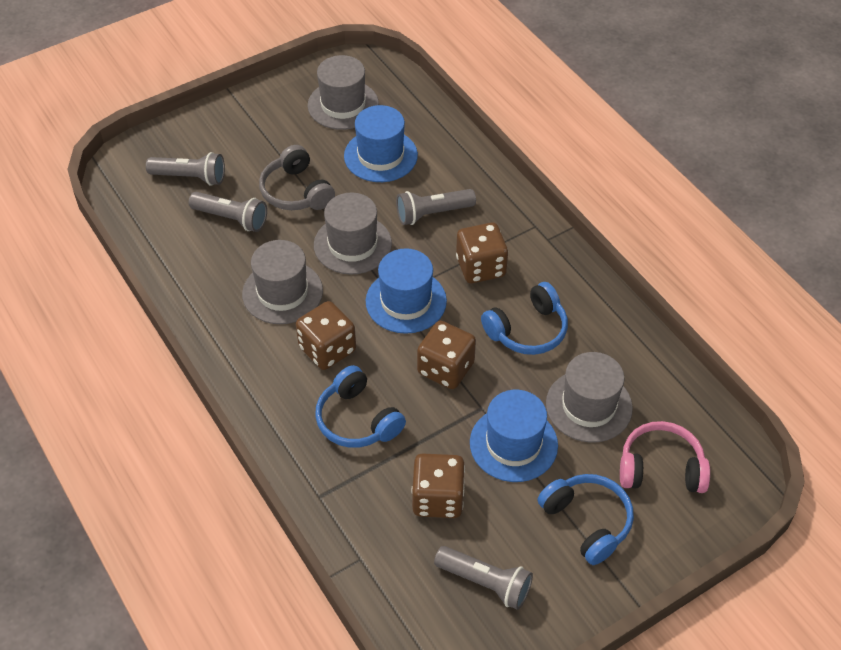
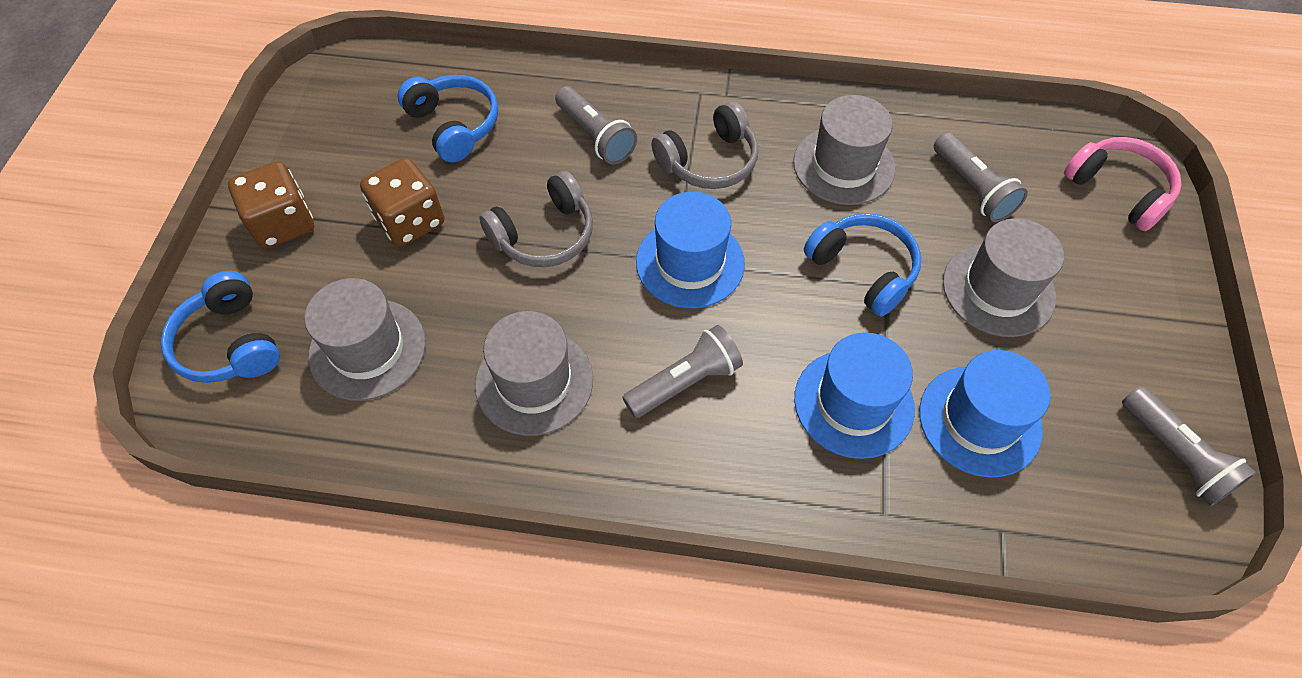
brown dice: [296,301,356,370] [411,453,465,518] [417,321,476,389] [456,222,508,283] = 4 -> [228,161,314,249] [360,158,444,247] = 2
grey headphones: [259,145,335,210] = 1 -> [479,171,593,267] [651,101,758,189] = 2

